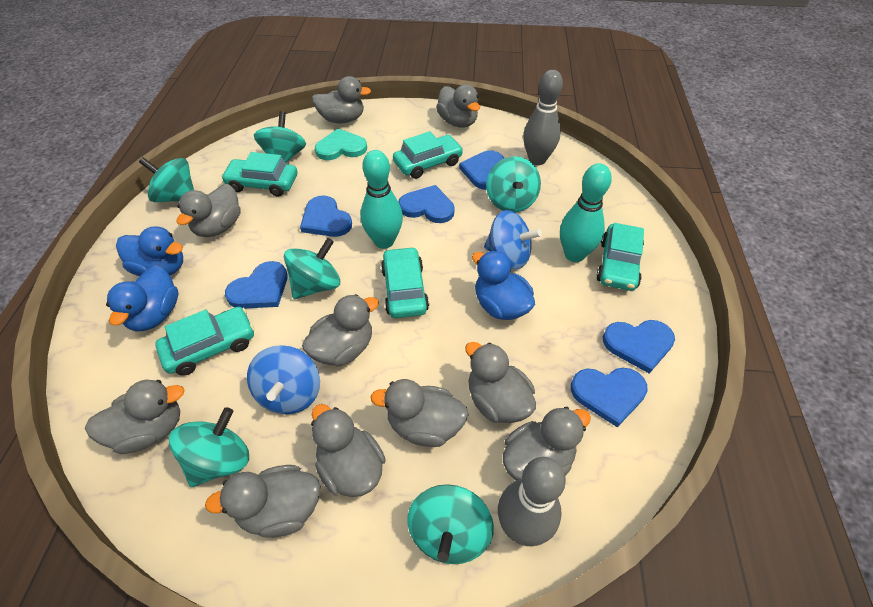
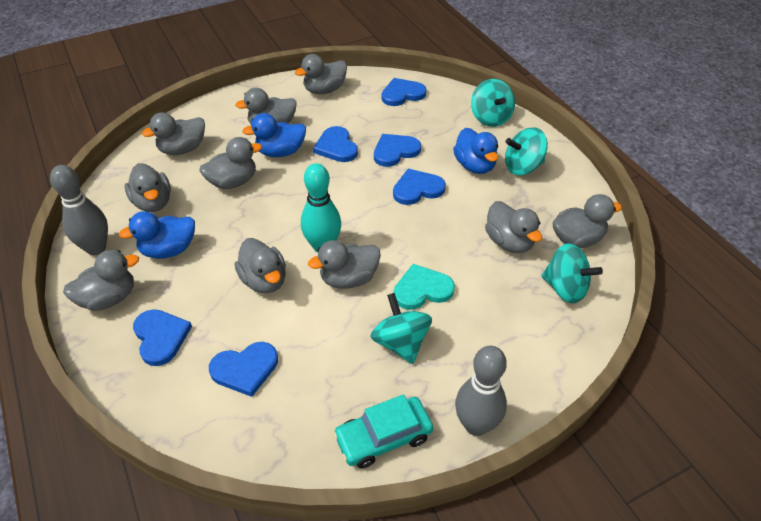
blue spinning top: [247,345,320,414] [484,210,542,269] = 2 -> none = 0
turquoise bowling pin: [361,150,403,249] [560,163,612,262] = 2 -> [301,163,341,253] = 1
turquoise car: [155,307,254,376] [221,152,297,197] [381,247,429,318] [393,131,463,179] [596,223,644,291] = 5 -> [333,394,433,469] = 1
turquoise spinning top: [139,157,194,202] [169,407,249,487] [254,111,306,163] [284,238,340,299] [407,484,494,564] [486,156,541,212] = 6 -> [370,293,432,364] [471,79,515,127] [505,127,548,175] [541,243,603,304] = 4

